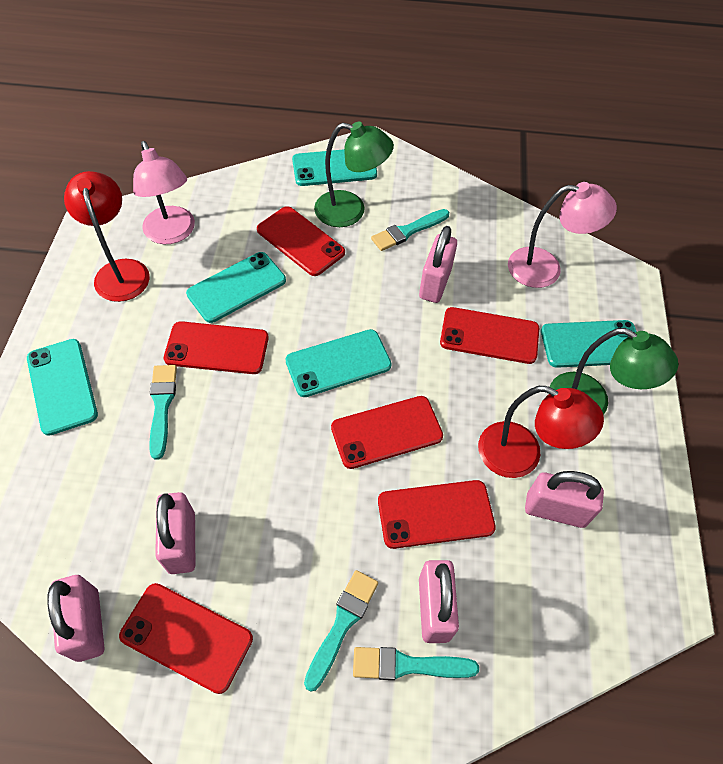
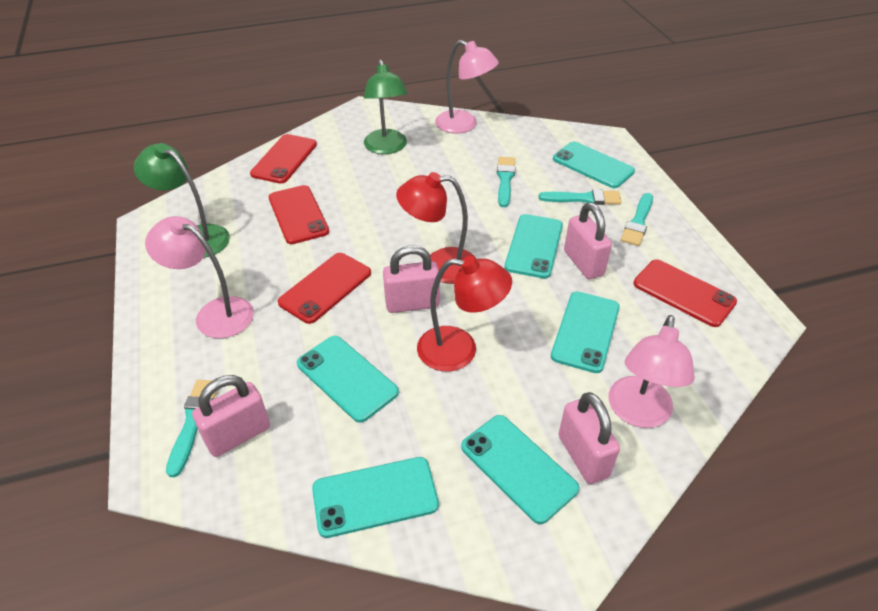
pink lamp: [133,141,195,244] [508,182,617,288] = 2 -> [145,216,254,338] [435,40,499,134] [609,315,695,428] = 3
pink padlock: [48,575,104,662] [155,492,195,574] [419,226,457,303] [419,560,459,643] [525,471,604,528] = 5 -> [192,375,270,457] [383,246,440,313] [558,392,620,484] [564,202,612,279] = 4
red phone: [119,583,253,694] [164,321,269,374] [257,206,345,276] [331,396,443,469] [378,480,496,549] [440,307,539,364] = 6 -> [250,134,317,184] [269,185,329,244] [278,253,371,324] [633,259,737,327] = 4
turquoise phone: [27,339,98,436] [186,252,286,323] [285,329,392,397] [292,149,377,186] [541,320,637,368] = 5 -> [297,336,399,423] [312,457,439,538] [461,415,579,524] [505,214,563,278] [551,291,620,373] [553,141,635,188] = 6

